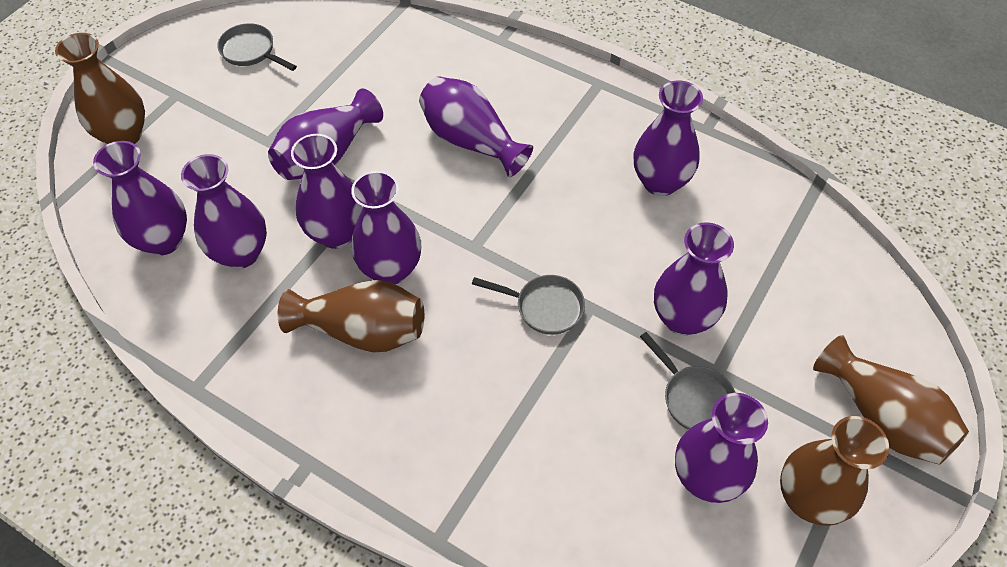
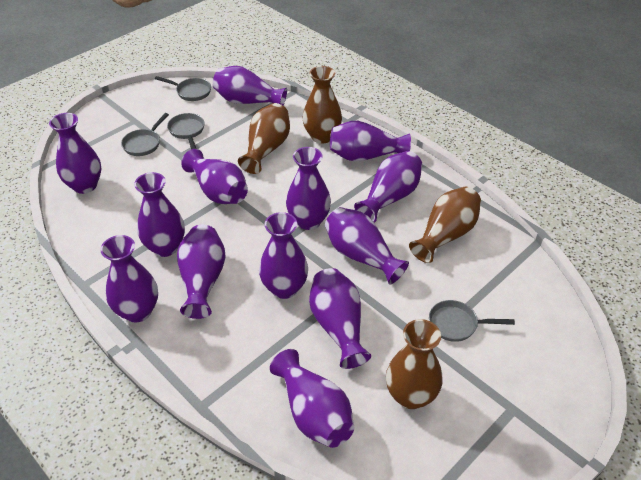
grey pan: [217,23,297,71] [472,275,585,335] [640,332,736,430] = 3 -> [121,113,169,156] [155,76,211,101] [167,113,205,149] [429,300,515,342] = 4
purple vase: [93,141,187,256] [181,154,267,269] [268,88,383,180] [291,134,363,249] [351,171,421,284] [419,76,533,177] [634,80,703,196] [654,222,734,335] [675,393,768,503] = 9 -> [49,113,101,194] [100,235,158,322] [134,172,185,257] [177,225,226,319] [181,149,248,204] [213,66,287,105] [259,212,308,299] [270,349,354,448] [286,147,331,230] [309,268,371,369] [325,207,409,284] [330,121,411,161] [354,151,422,223] = 13

